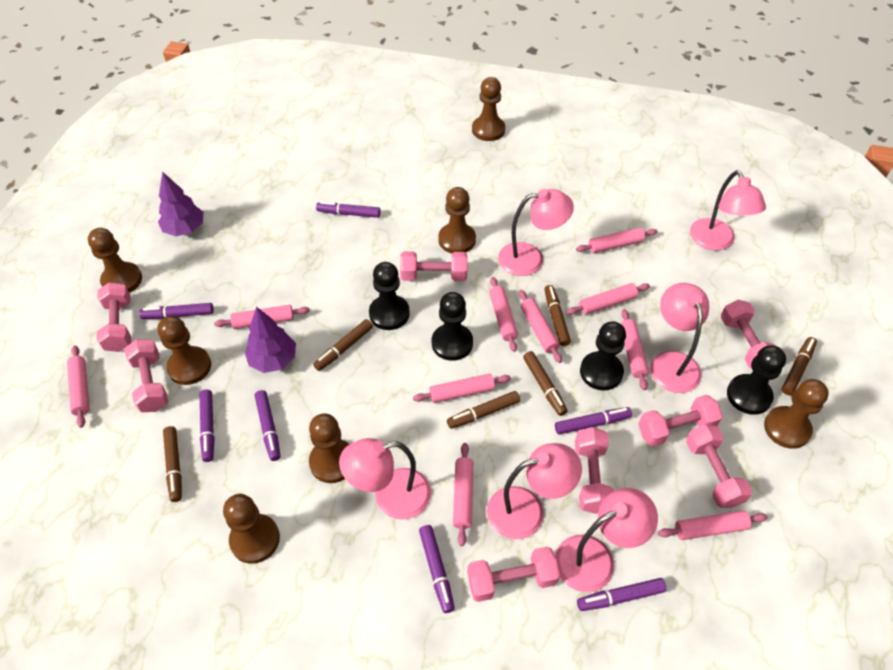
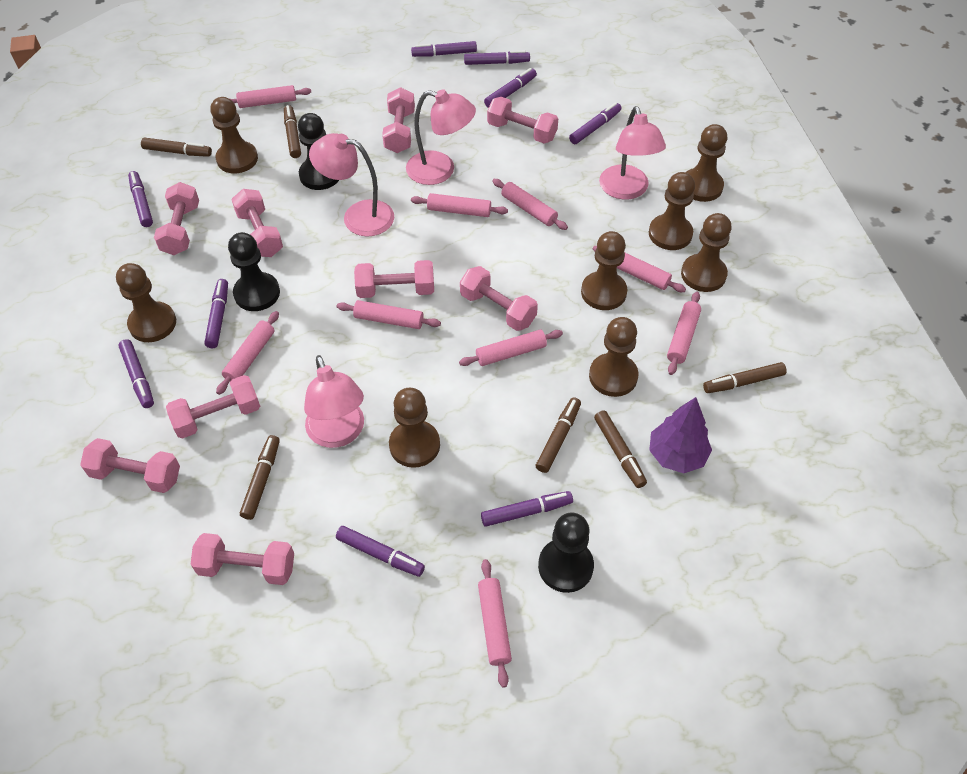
black pawn: [369,262,410,330] [432,292,473,361] [580,321,626,391] [727,345,786,415] = 4 -> [228,232,280,311] [298,113,339,190] [538,512,594,593] = 3
brown pawn: [88,228,142,293] [157,316,211,385] [223,494,280,564] [309,413,349,483] [438,187,476,253] [472,77,505,141] [764,379,829,449] = 7 -> [116,263,176,342] [210,97,258,173] [389,388,440,468] [581,231,627,310] [589,317,638,397] [649,172,695,250] [681,213,732,292] [686,124,727,202] = 8
pink dumbbell: [97,282,131,352] [124,339,168,412] [400,251,467,281] [467,546,560,602] [575,427,614,514] [638,395,723,447] [686,424,752,508] [721,300,776,369] = 8 -> [80,438,180,493] [154,182,199,255] [166,375,260,439] [190,533,294,585] [231,189,283,257] [354,260,434,298] [382,87,415,153] [460,266,538,331] [487,97,558,143] = 9
pink lamp: [339,438,431,520] [487,443,582,539] [498,189,574,276] [555,488,658,592] [650,283,709,393] [690,170,766,251] = 6 -> [304,355,364,448] [309,133,394,237] [406,89,476,185] [599,106,666,200] = 4
pink rolling pin: [67,345,89,428] [214,305,310,329] [413,374,511,403] [453,443,473,546] [489,277,518,352] [519,290,562,363] [567,283,650,315] [576,227,657,253] [621,309,649,390] [658,510,767,540] = 10 -> [216,311,279,395] [230,85,311,108] [337,300,441,329] [411,193,508,217] [459,330,563,366] [478,559,512,688] [492,179,568,230] [593,246,686,292] [667,292,701,375] = 9
purple marker: [139,303,214,319] [200,389,215,462] [255,390,281,461] [316,201,380,218] [419,525,455,613] [555,407,632,435] [577,578,666,611] = 7 -> [118,339,154,408] [128,171,153,227] [204,279,228,348] [336,526,425,577] [411,41,477,57] [464,50,530,65] [481,491,573,527] [484,68,537,108] [569,102,621,144] = 9
purple tree: [158,171,204,236] [245,307,296,373] = 2 -> [649,397,712,473] = 1

